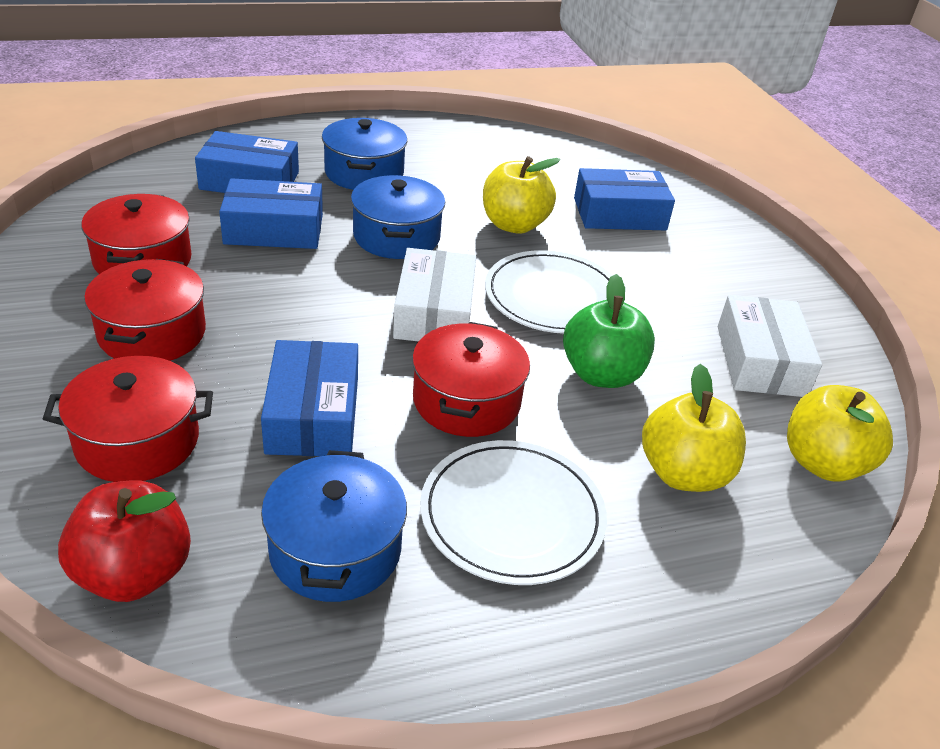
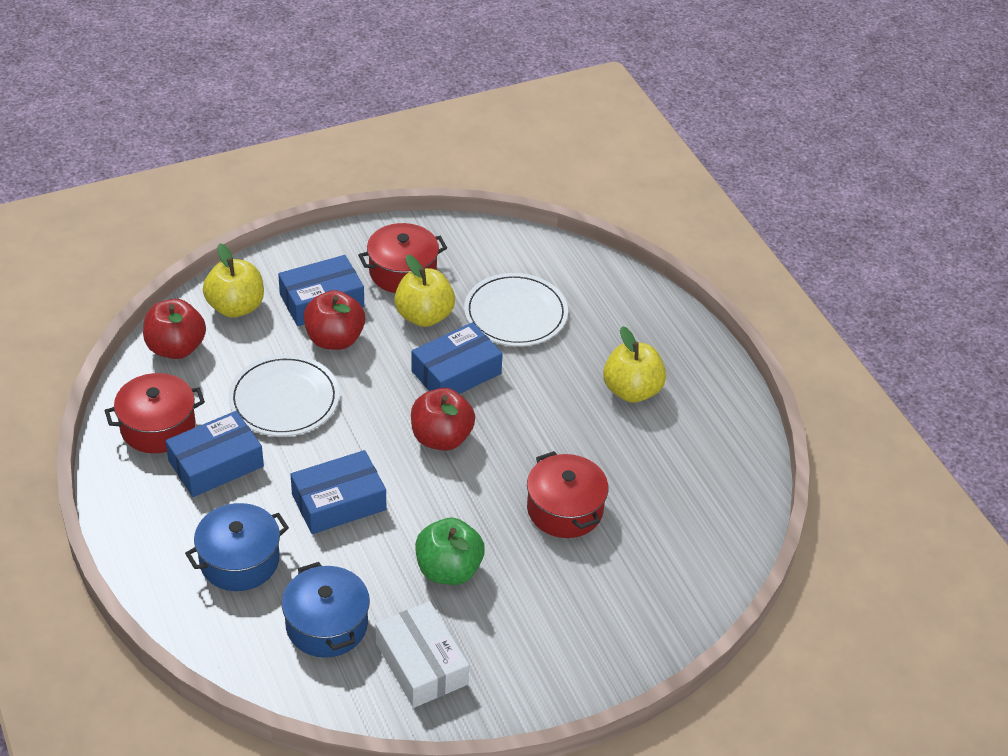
blue pot: [261,450,407,602] [322,118,407,190] [351,175,445,259] = 3 -> [185,503,289,591] [282,562,370,658] = 2
red apple: [58,480,191,602] = 1 -> [143,299,206,359] [304,290,365,350] [411,388,475,451] = 3
red pot: [43,356,213,482] [81,194,192,274] [84,259,206,361] [412,322,530,437] = 4 -> [104,373,205,453] [358,223,447,293] [527,451,608,538] = 3
white box: [393,248,476,341] [718,295,822,397] = 2 -> [375,601,469,708] = 1

